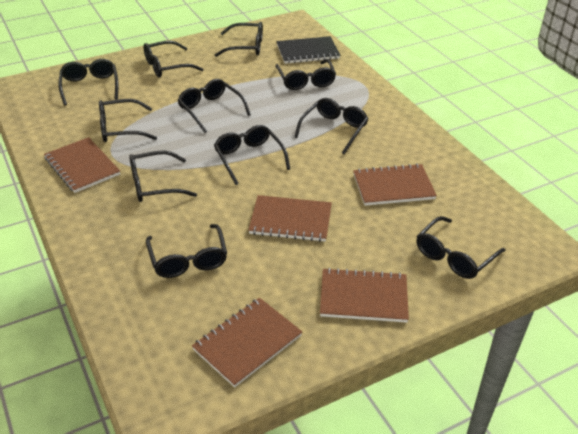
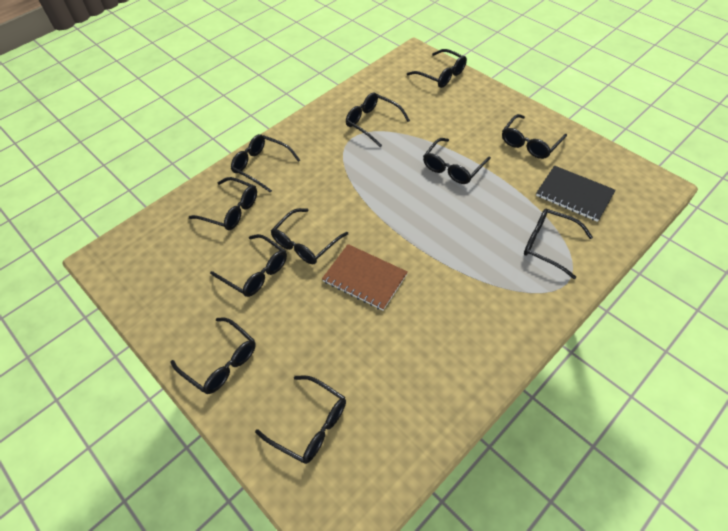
brown notebook: [44,137,120,193] [192,298,302,387] [248,195,332,242] [320,268,409,323] [353,164,437,206] = 5 -> [322,244,408,311] = 1

